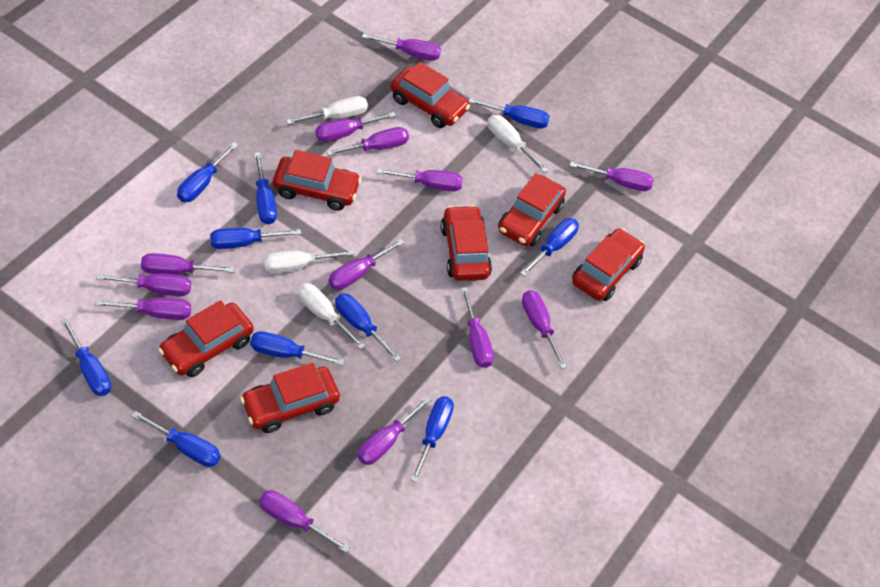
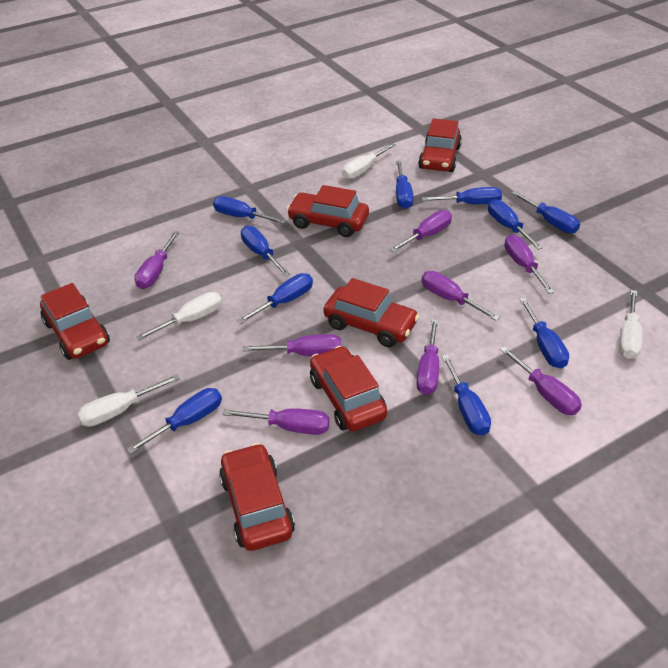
purple screwdriver: [95,298,191,320] [96,273,191,296] [141,253,235,275] [259,490,350,553] [315,112,396,142] [327,127,409,156] [328,239,405,290] [358,396,431,465] [362,33,441,61] [377,168,463,191] [461,287,494,368] [522,290,567,369] [570,162,654,191] = 13 -> [134,231,180,289] [223,408,329,435] [243,334,341,356] [389,210,452,253] [416,319,439,395] [421,271,500,321] [500,346,582,415] [504,235,554,294] = 8
red car: [158,300,254,377] [240,363,340,433] [273,150,361,211] [390,62,470,128] [441,205,492,281] [498,173,566,246] [572,228,645,301] = 7 -> [40,283,110,360] [219,443,295,551] [286,185,369,237] [310,346,387,431] [324,278,419,347] [418,118,462,172] = 6

